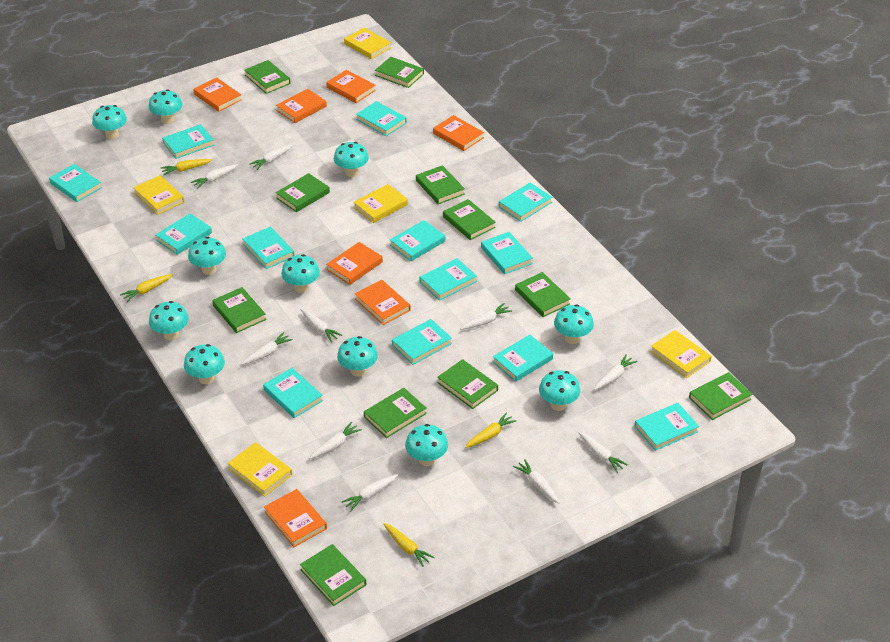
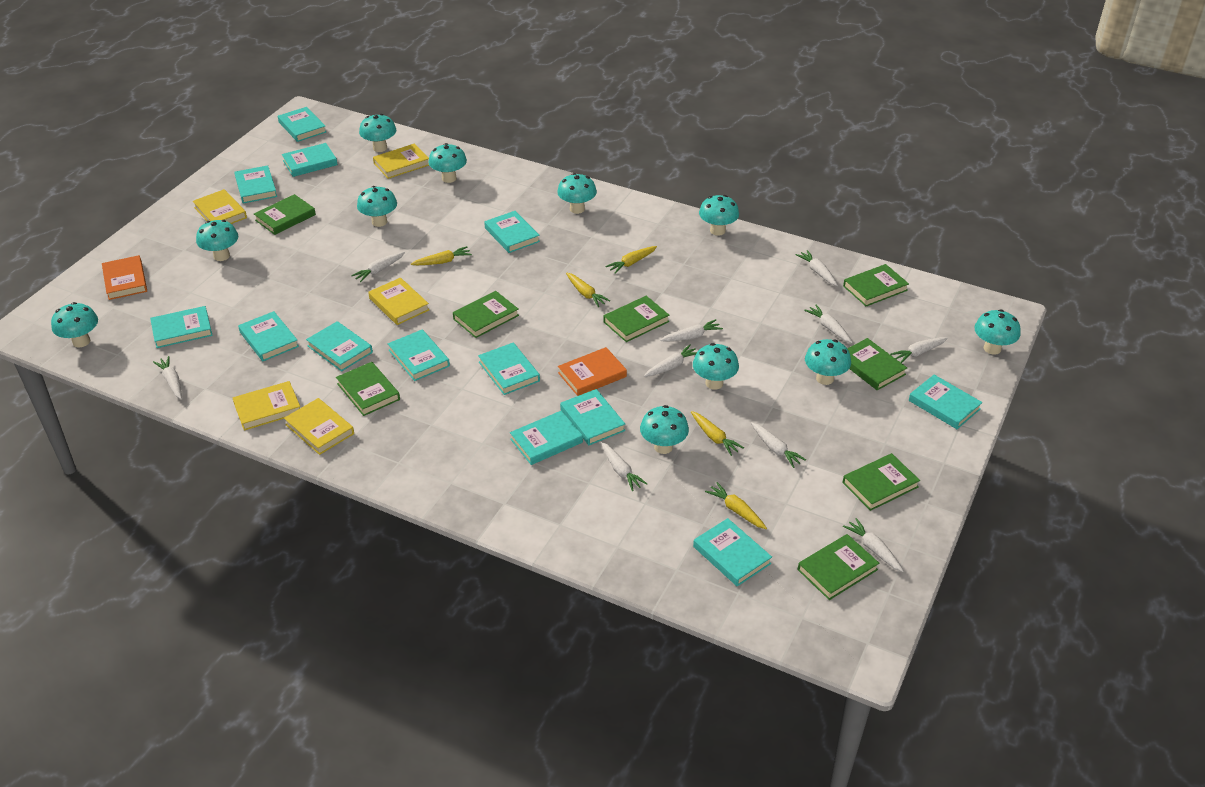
green book: [212,287,266,333] [244,60,291,94] [275,173,330,212] [300,544,366,606] [364,388,427,438] [375,57,424,88] [416,165,465,204] [437,359,498,409] [443,199,496,240] [515,272,571,317] [689,372,752,420] = 11 -> [254,194,316,235] [336,362,400,416] [453,291,519,338] [603,296,670,342] [798,534,879,600] [842,453,920,511] [843,264,909,306] [847,338,907,390] = 8
orange book: [193,77,242,112] [264,489,327,547] [276,89,327,123] [326,70,376,103] [326,242,383,285] [355,280,411,325] [433,115,484,151] = 7 -> [102,255,147,300] [558,347,627,396] = 2
yellow carrot: [120,274,173,302] [161,159,212,175] [383,523,435,567] [465,412,517,448] = 4 -> [411,246,472,265] [566,272,610,307] [605,246,657,274] [691,411,744,456] [705,482,767,529] = 5

